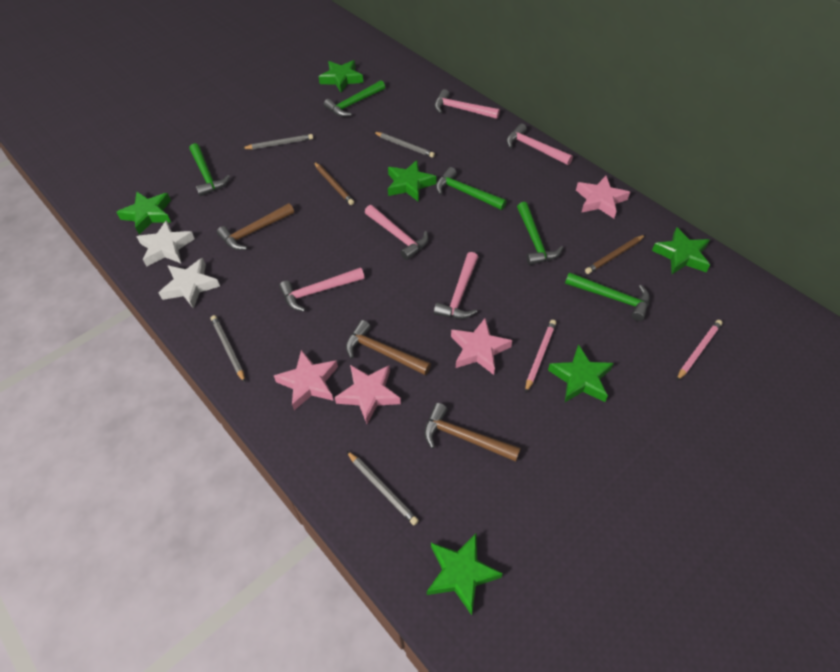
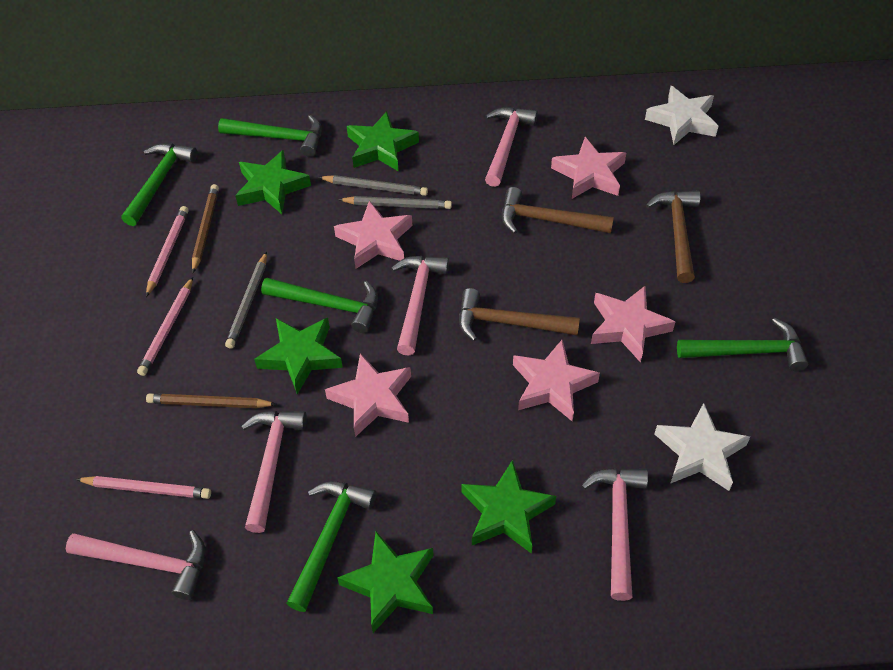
green star: [116,192,171,235] [319,60,363,92] [388,160,436,202] [427,533,503,615] [548,344,614,402] [652,227,710,274] = 6 -> [235,150,311,214] [254,318,343,394] [337,532,434,633] [347,111,419,171] [461,460,556,554] = 5
grey pencil: [211,315,245,382] [242,134,313,149] [347,451,419,525] [374,132,435,158] = 4 -> [225,252,267,349] [318,175,428,196] [338,196,452,209] = 3
pink pencil: [525,320,556,393] [677,320,723,381] = 2 -> [76,476,211,499] [137,277,193,376] [146,206,189,297] = 3
pink star: [274,350,338,410] [335,365,401,424] [451,318,512,375] [576,176,630,218] = 4 -> [325,353,411,437] [334,200,413,269] [513,340,600,422] [551,137,626,199] [591,286,675,363] = 5

